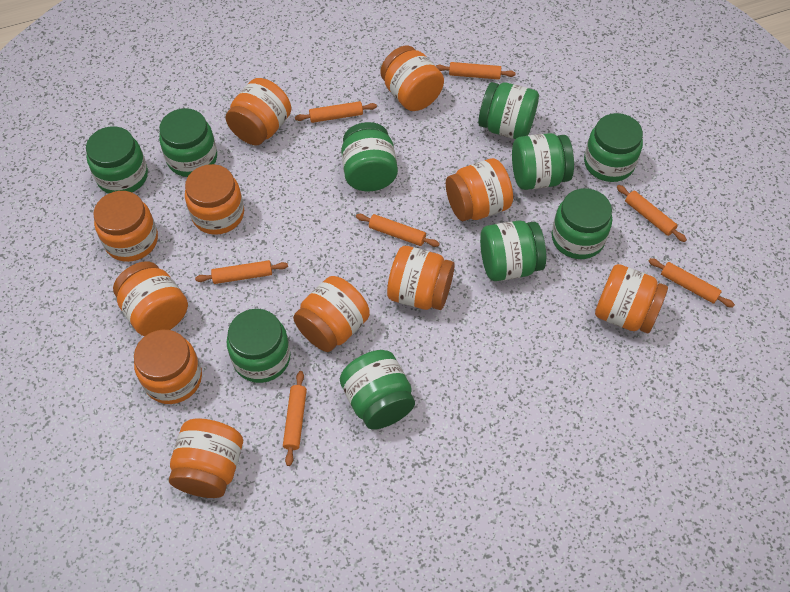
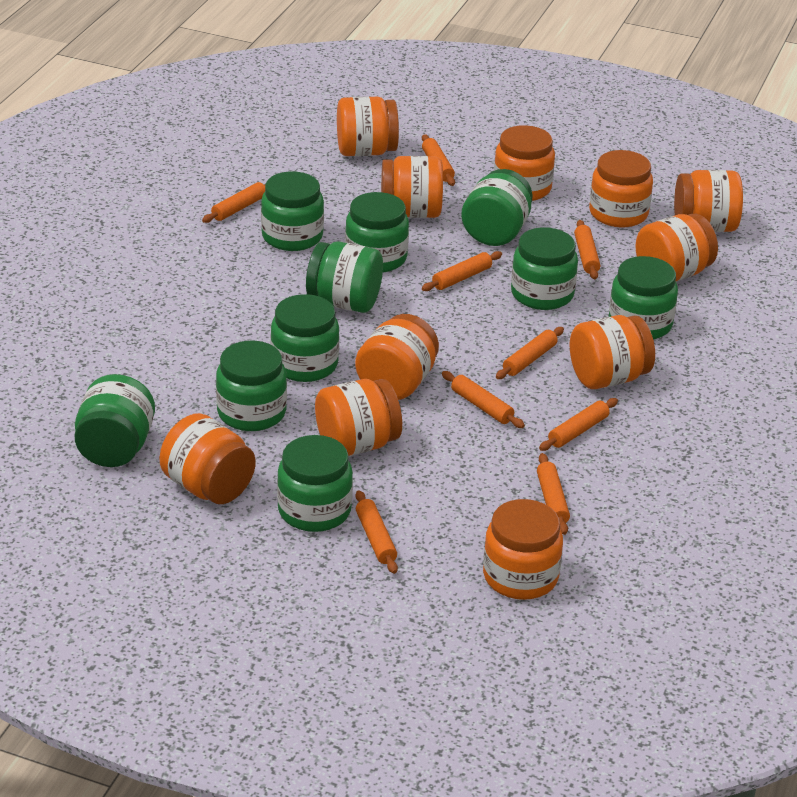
orange rolling pin: [195,260,288,284] [283,371,307,466] [295,101,377,123] [356,214,440,247] [436,62,516,80] [617,185,687,242] [649,258,735,308] = 7 -> [202,182,265,223] [356,490,398,574] [422,134,455,186] [422,251,502,291] [442,371,525,428] [496,327,564,379] [537,453,570,535] [539,398,618,451] [574,220,600,280] = 9

